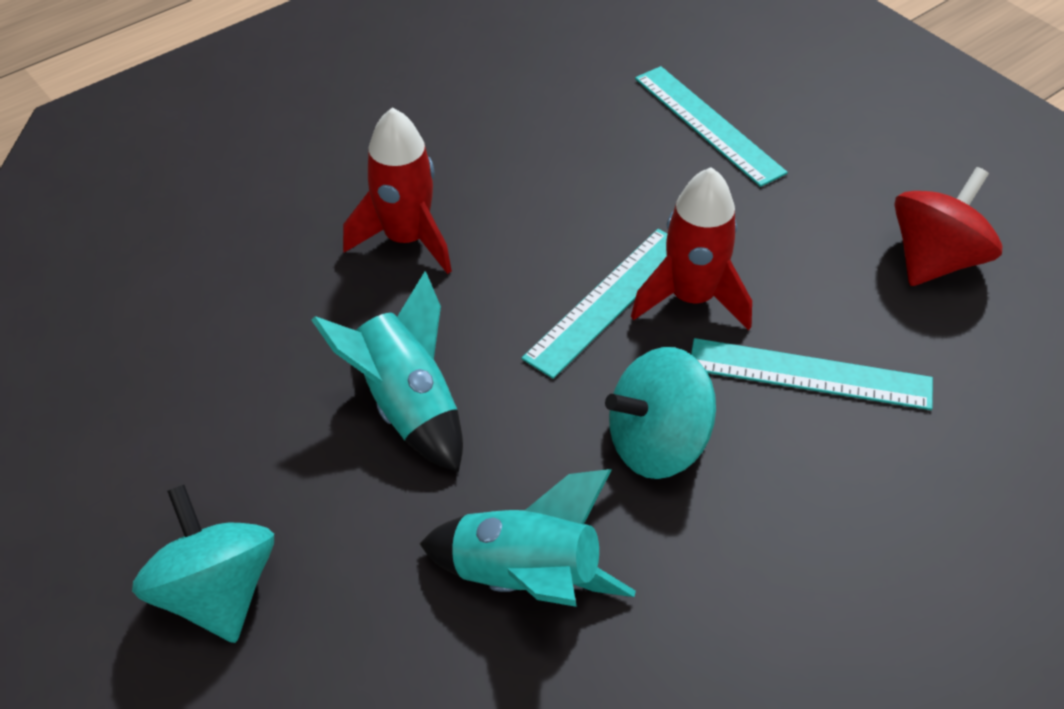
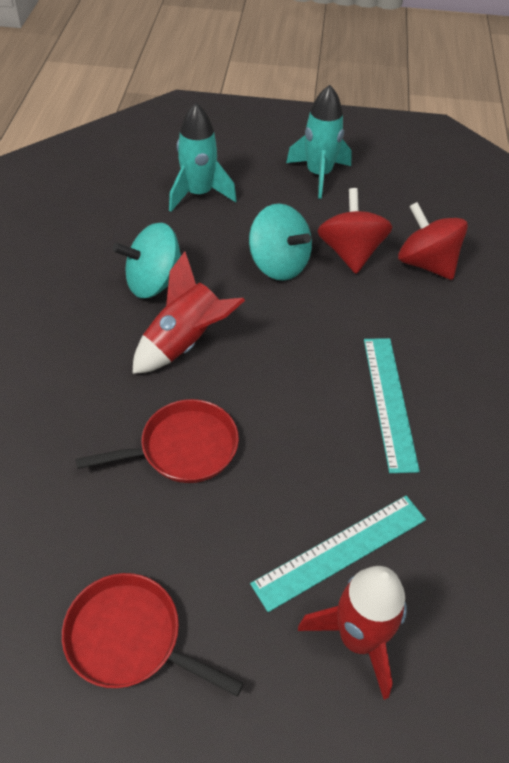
red pan: none = 0 -> [62,573,244,696] [76,399,239,483] = 2
red spinning top: [894,167,1002,286] = 1 -> [317,188,392,274] [398,202,468,280] = 2
turquoise ruler: [522,229,667,379] [635,66,788,187] [691,338,933,410] = 3 -> [250,496,426,612] [364,338,420,473] = 2

